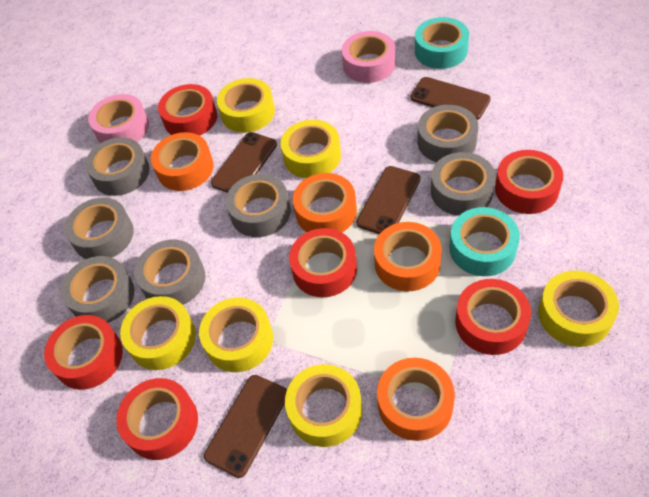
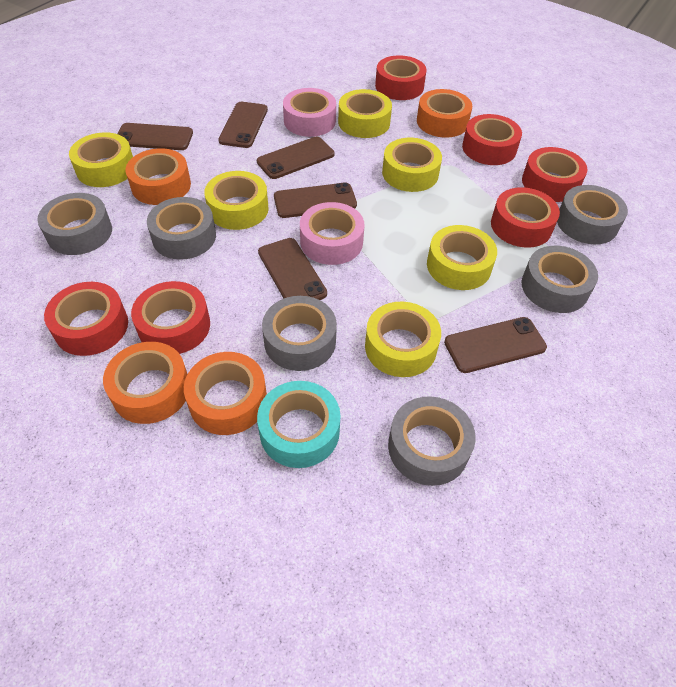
brown phone: [204,375,287,478] [211,132,277,193] [356,166,420,234] [410,77,491,120] = 4 -> [118,123,193,150] [218,102,268,148] [257,137,335,179] [258,238,327,300] [274,182,357,218] [444,317,547,373] = 6
grey tape: [61,256,134,323] [65,198,134,259] [85,137,150,196] [134,240,205,305] [226,174,291,237] [418,105,478,162] [431,152,496,216] = 7 -> [37,193,112,255] [147,197,216,260] [262,296,337,371] [388,396,475,486] [521,246,598,313] [557,185,628,244] = 6
turquoise tape: [415,17,469,69] [450,207,520,276] = 2 -> [257,381,340,468] = 1

